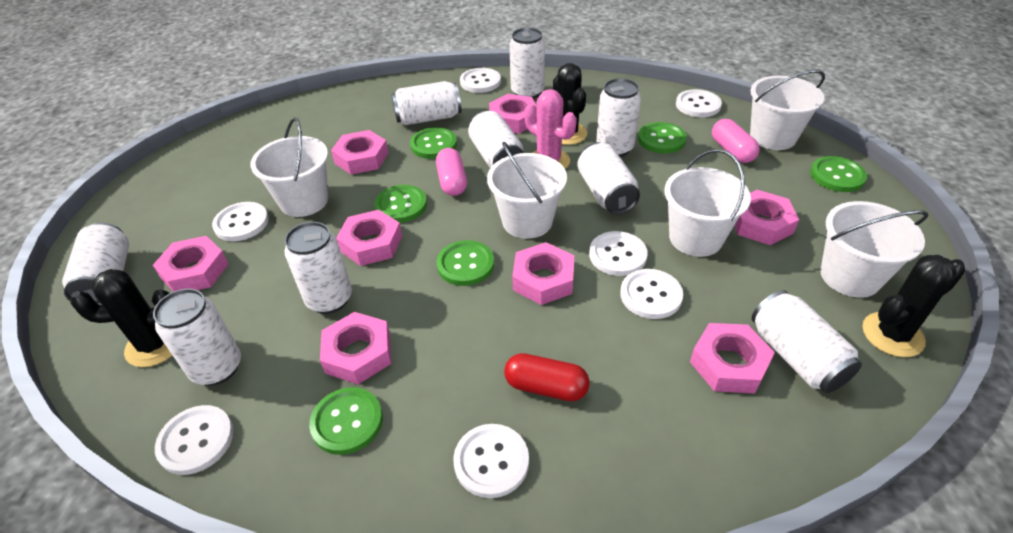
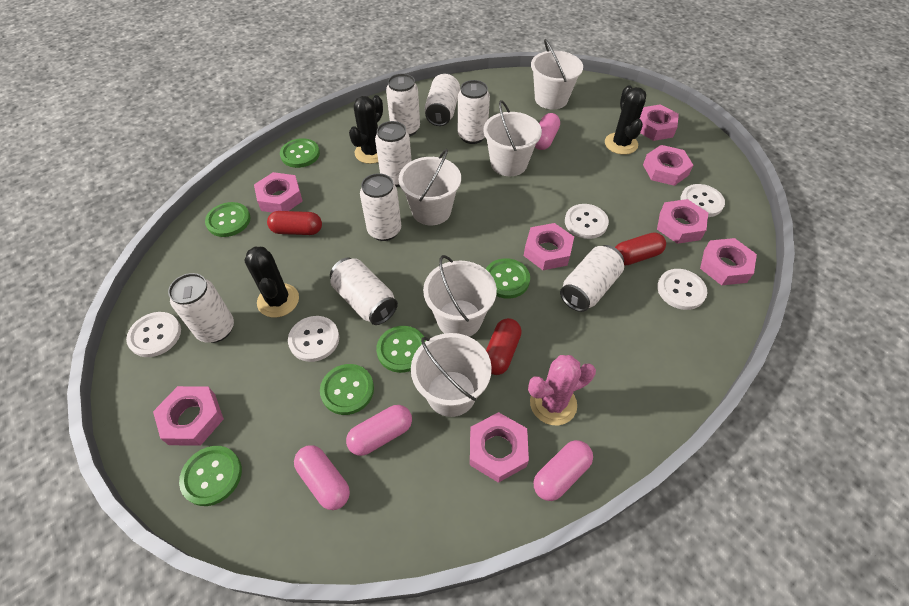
pink capsule: [436,148,467,196] [712,119,760,163] = 2 -> [294,445,350,510] [346,405,412,456] [534,440,593,501] [535,113,560,150] = 4
red capsule: [504,353,590,401] = 1 -> [267,211,322,235] [486,318,522,375] [615,233,666,266] = 3
white button: [155,405,234,475] [212,202,269,241] [453,424,529,498] [460,68,501,93] [589,231,648,276] [620,269,683,319] [676,89,722,117] = 7 -> [126,312,181,357] [288,316,339,362] [565,204,609,239] [657,269,707,310] [680,184,725,217] = 5
white can: [62,223,129,305] [153,289,241,386] [285,222,352,314] [391,81,461,125] [468,111,524,168] [509,28,545,99] [577,142,640,215] [596,78,641,157] [752,290,862,393] = 9 -> [168,273,234,343] [330,258,398,325] [360,173,401,241] [375,121,412,187] [386,74,420,137] [425,73,460,126] [458,80,490,144] [560,245,624,312] = 8

